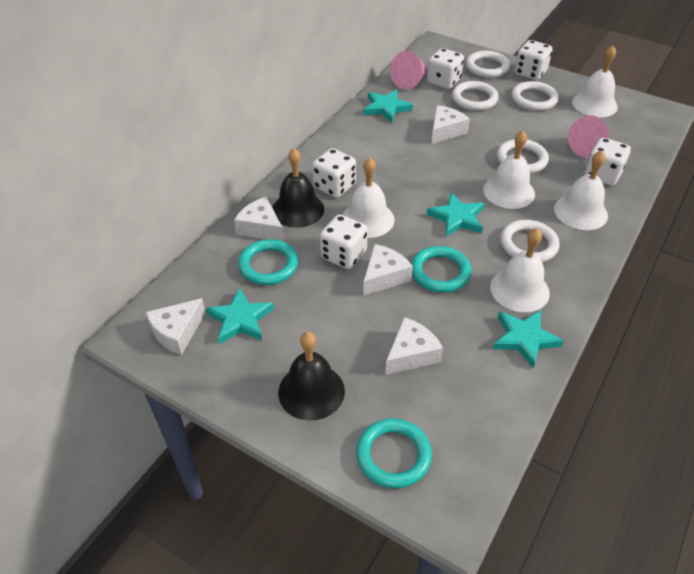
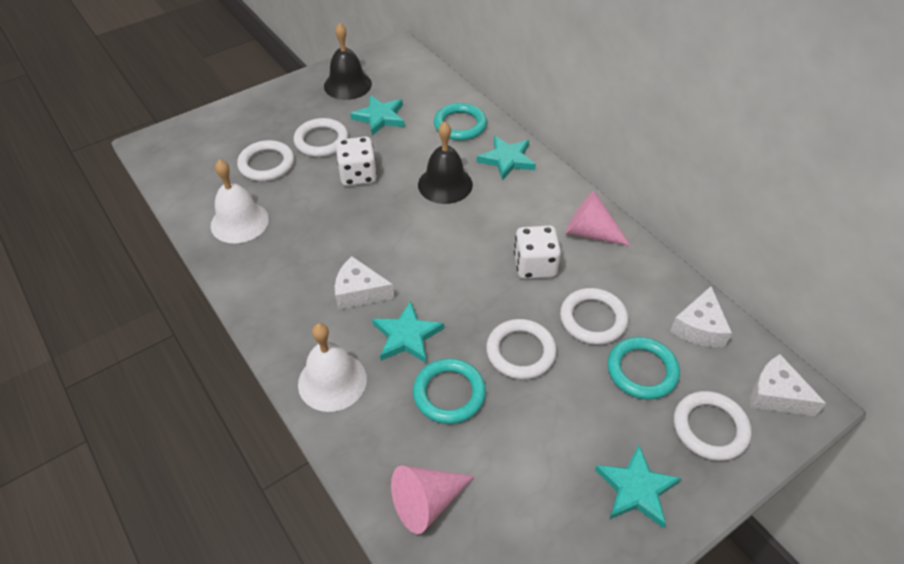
white bell: [342,158,395,238] [483,130,535,209] [490,228,550,312] [554,150,608,230] [572,45,618,117] = 5 -> [211,159,269,243] [298,323,367,412] = 2
white cheese: [146,298,206,355] [234,197,284,242] [363,244,413,296] [385,317,443,375] [431,105,470,144] = 5 -> [335,256,394,310] [670,286,732,347] [750,354,826,416] = 3
white dice: [312,148,356,198] [320,214,368,269] [427,48,464,89] [514,40,553,80] [584,137,631,186] = 5 -> [336,137,377,186] [514,225,561,279] = 2

